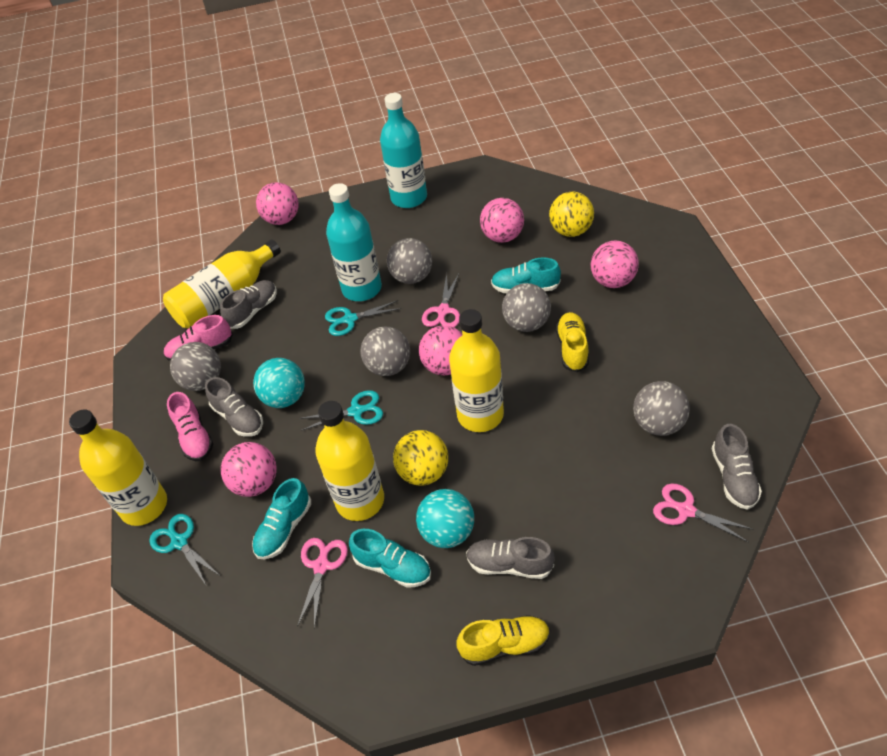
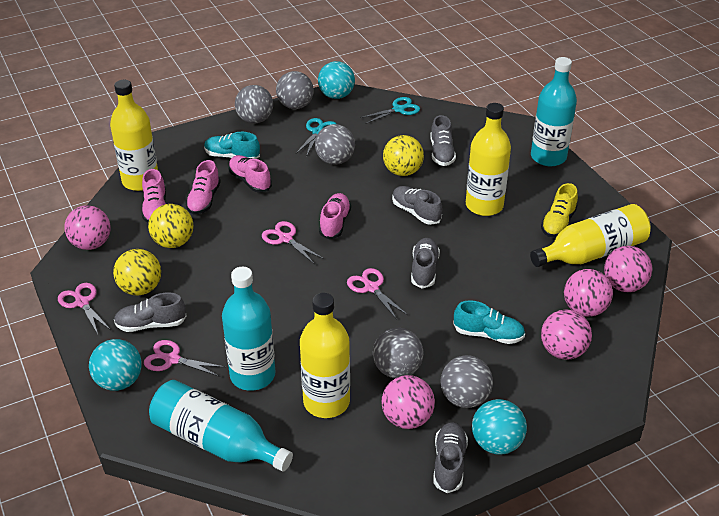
grey shoe: [205,377,263,437] [220,280,277,329] [466,537,555,579] [712,424,762,510] = 4 -> [114,292,187,332] [392,186,442,225] [411,238,440,288] [430,115,456,166] [433,422,468,493] = 5
pink scissors: [297,538,348,628] [422,273,460,327] [653,483,754,542] = 3 -> [58,283,111,334] [144,340,225,377] [262,221,324,264] [347,268,408,320] = 4
pink shoe: [164,315,233,361] [167,392,213,461] = 2 -> [142,169,166,223] [186,160,221,215] [228,155,272,192] [319,193,351,239] = 4
turquoise ball: [253,358,305,408] [416,489,474,548] = 2 -> [89,339,142,391] [318,61,355,99] [472,399,527,455] = 3
turquoise bottle: [326,183,382,301] [380,93,427,208] = 2 -> [149,380,293,472] [222,267,275,391] [531,57,577,166] = 3
turquoise scissors: [149,514,219,585] [299,390,383,431] [325,300,401,336] = 3 -> [296,118,336,157] [360,97,420,124] = 2
turquoise shoe: [252,478,311,560] [349,529,431,588] [491,258,561,293] = 3 -> [204,132,260,159] [453,300,525,344] = 2
yellow ball: [393,430,448,486] [549,192,594,237] = 2 -> [113,249,161,295] [148,204,194,248] [383,135,424,176] = 3
yellow shoe: [457,615,550,666] [556,312,589,372] = 2 -> [541,183,578,237] = 1

